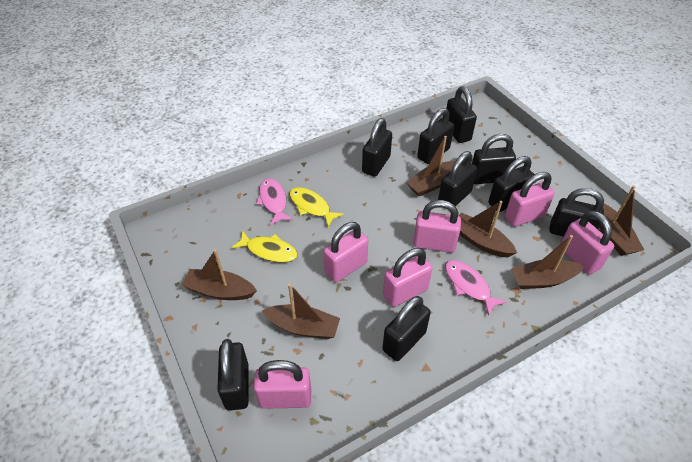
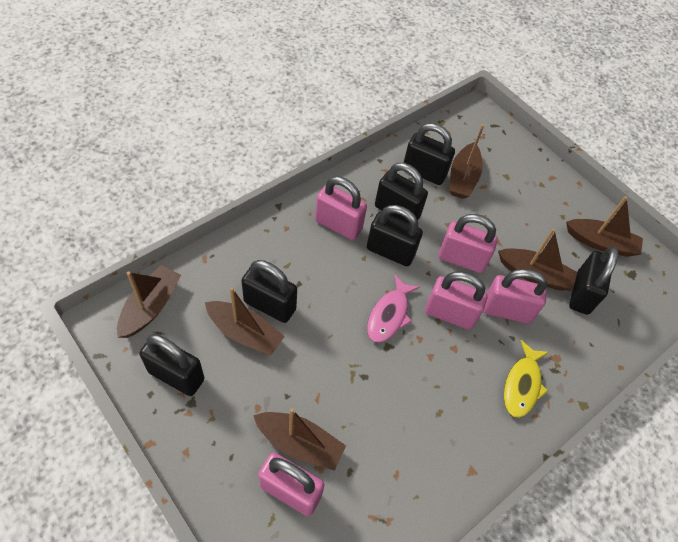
black padlock: [217,339,249,411] [362,118,392,177] [383,296,431,361] [417,108,454,164] [438,151,477,207] [446,86,477,143] [472,134,516,184] [488,156,534,212] [549,188,604,237] = 9 -> [139,334,205,396] [241,260,297,323] [367,205,423,266] [375,163,428,224] [403,123,455,185] [569,246,618,315] = 6
pink fish: [256,178,293,225] [445,260,507,316] = 2 -> [367,275,420,343] = 1
pink padlock: [254,360,311,409] [323,222,368,282] [383,248,433,307] [413,200,461,253] [505,172,555,227] [560,211,614,275] = 6 -> [259,453,325,516] [315,177,367,240] [425,271,487,330] [438,214,498,273] [483,269,547,324] = 5
yellow fish: [231,230,298,262] [290,187,344,227] = 2 -> [504,340,549,418] = 1

